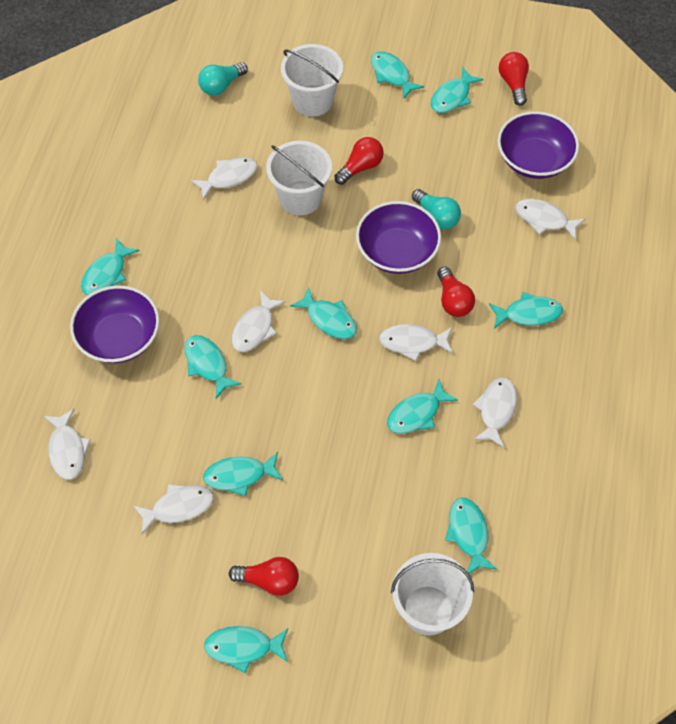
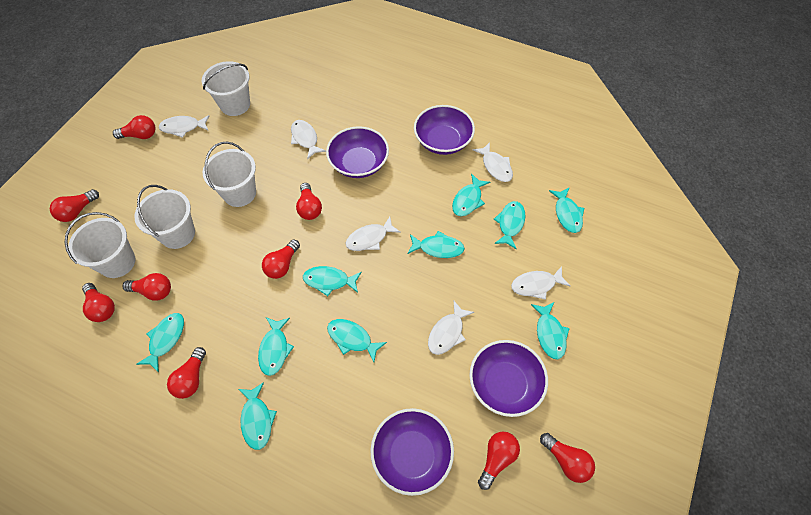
purple bowl: [70,285,160,363] [356,201,441,274] [498,111,579,179] = 3 -> [326,126,389,178] [370,408,454,496] [414,105,475,155] [469,340,548,417] = 4
red light bulb: [229,557,299,596] [335,137,384,185] [437,267,475,317] [499,52,529,106] = 4 -> [50,189,99,222] [82,283,115,322] [113,115,155,139] [122,273,171,301] [167,347,206,399] [262,239,300,279] [296,183,322,220] [478,432,520,490] [540,433,595,483] = 9
turquoise light bulb: [198,62,248,95] [412,189,461,230] = 2 -> none = 0
white bucket: [266,141,332,215] [281,44,343,117] [391,553,474,636] = 3 -> [65,212,135,278] [134,185,195,249] [202,61,250,116] [203,142,256,207] = 4
white fish: [44,409,91,480] [133,484,214,534] [190,157,258,200] [232,291,286,352] [379,324,453,361] [473,377,517,448] [515,199,585,240] = 7 -> [159,115,209,138] [291,120,326,159] [345,217,401,251] [428,301,474,355] [473,142,513,182] [511,266,570,300] = 6

